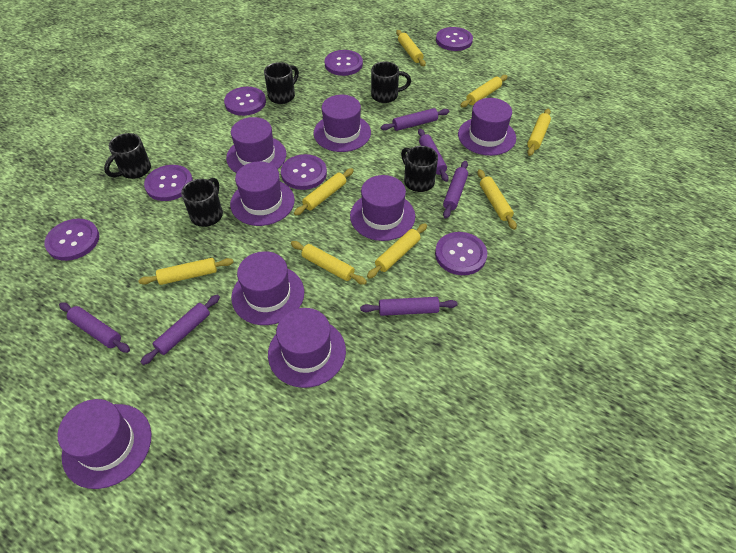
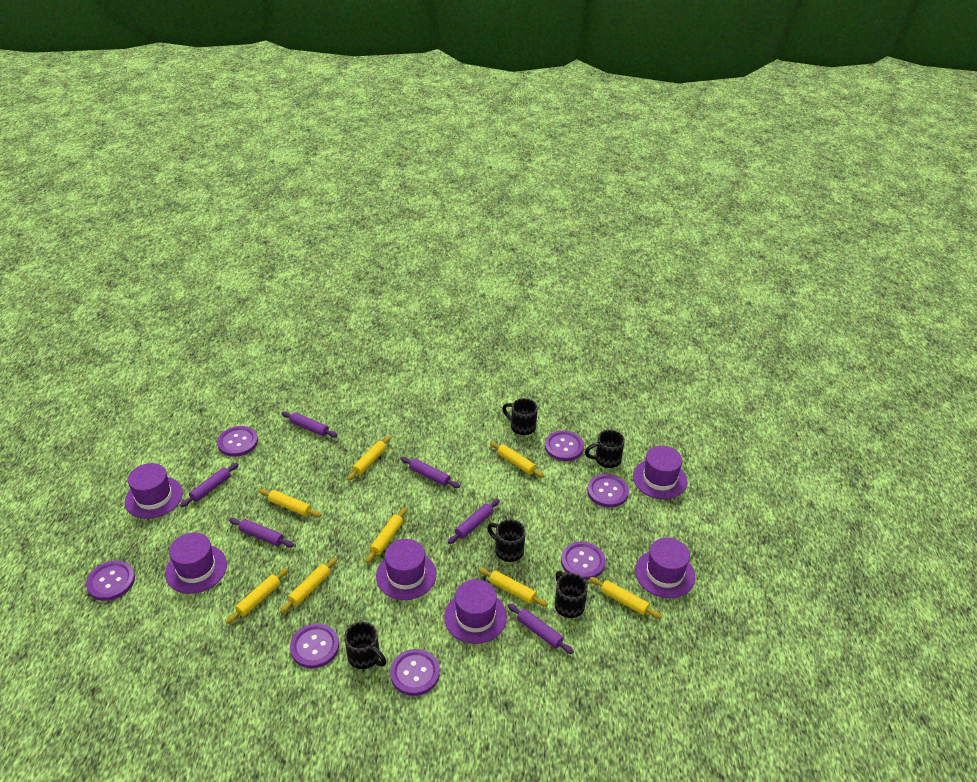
purple hat: [57,399,152,489] [226,117,286,173] [230,161,295,226] [231,251,304,325] [268,308,346,388] [314,95,371,152] [350,175,415,241] [458,98,516,156] = 8 -> [125,463,183,519] [165,533,227,594] [376,539,436,600] [444,579,507,644] [633,446,687,499] [635,537,695,598] = 6

